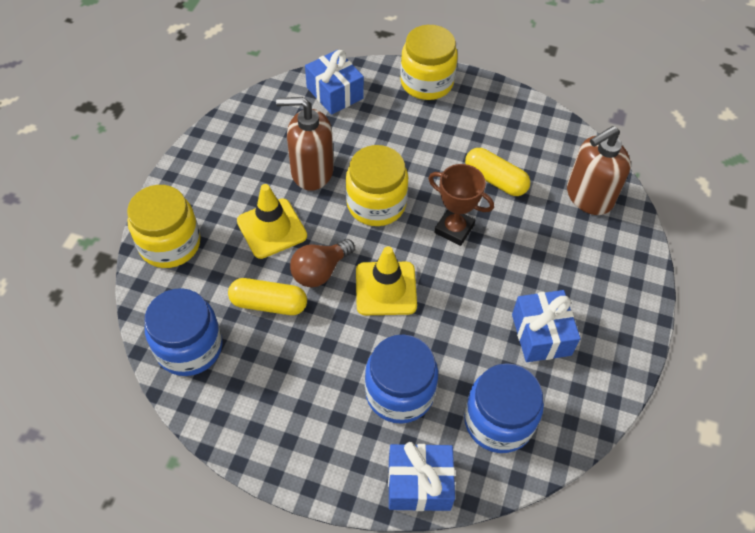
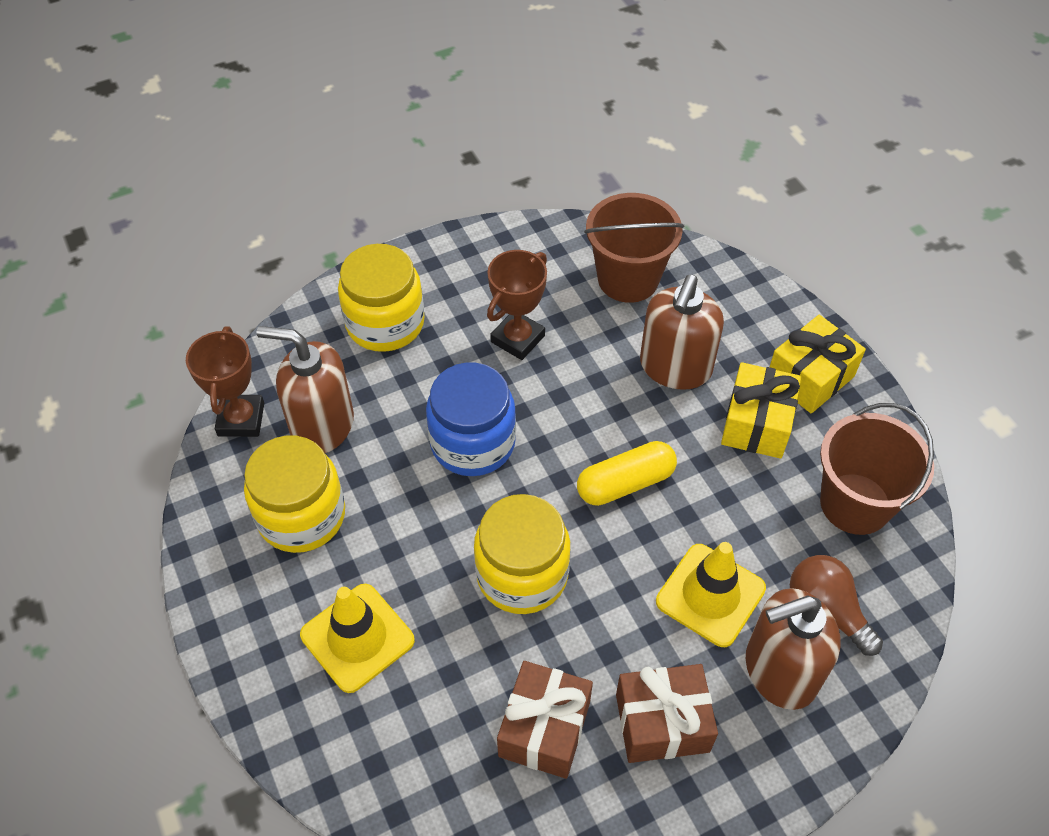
blue gift: [305,50,364,115] [388,442,455,511] [512,290,581,362] = 3 -> none = 0
blue jar: [144,288,223,376] [365,335,438,424] [464,363,544,453] = 3 -> [426,363,516,476] = 1
brown bucket: none = 0 -> [584,193,684,303] [820,403,934,535] = 2
brown gift: none = 0 -> [497,661,593,779] [616,664,718,763] = 2
brown soap dispenser: [276,97,334,191] [567,126,631,215] = 2 -> [257,326,354,453] [640,275,724,390] [746,588,841,710] = 3
brown trophy: [428,164,494,246] = 1 -> [186,326,264,437] [487,250,547,360] = 2
yellow capsule: [228,278,307,315] [465,148,530,196] = 2 -> [577,441,677,506] = 1
yellow gift: none = 0 -> [721,362,801,459] [770,315,866,414] = 2

